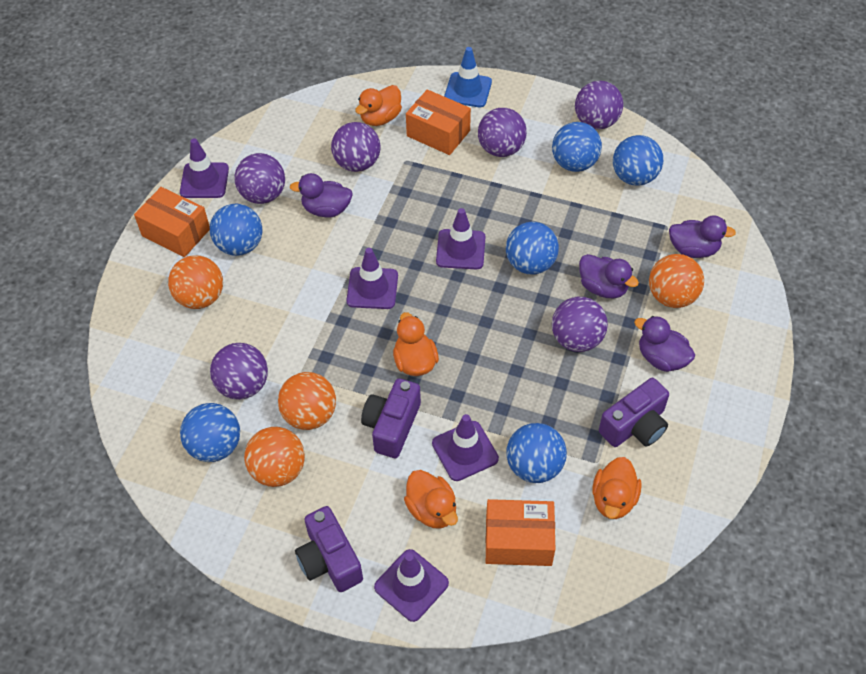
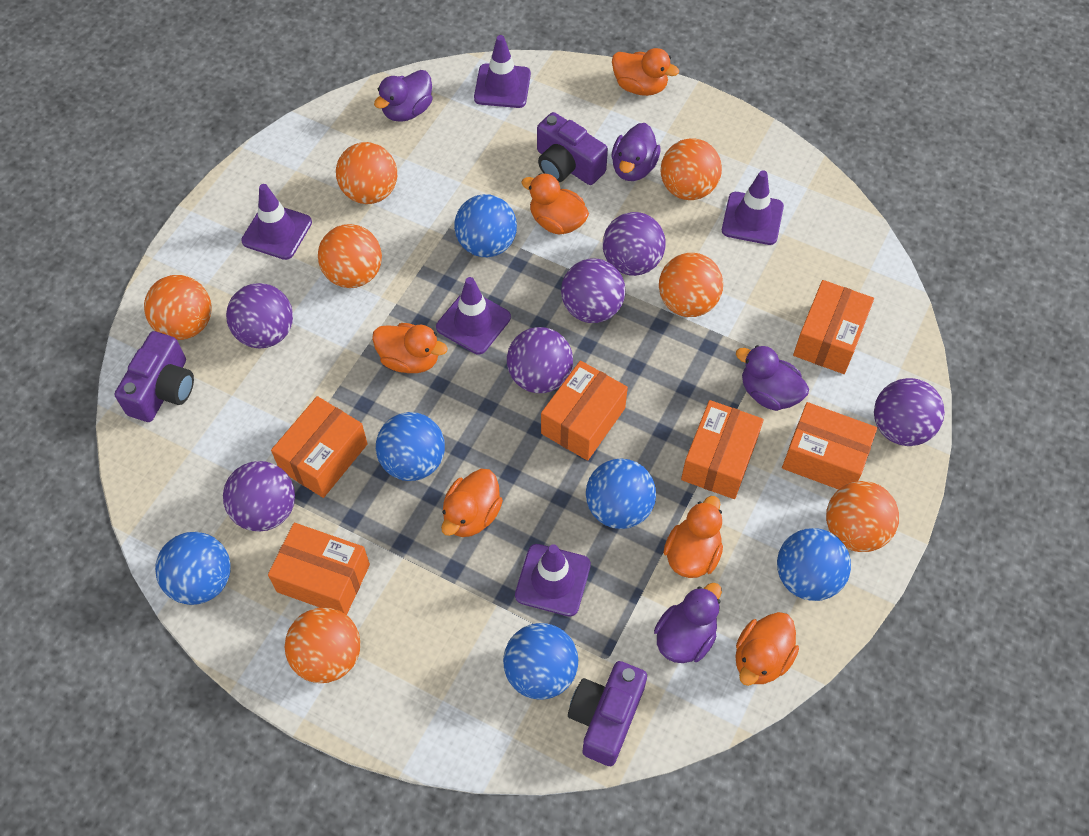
blue traffic cone: [444,47,492,107] = 1 -> none = 0
orange ball: [168,255,223,309] [244,427,305,487] [278,372,336,430] [649,254,704,308] = 4 -> [144,275,212,340] [285,608,361,683] [318,224,382,288] [336,142,397,204] [659,253,723,317] [661,138,722,200] [826,481,899,552] = 7
orange box: [134,187,210,257] [406,89,471,155] [486,499,555,566] = 3 -> [268,523,370,615] [271,396,368,498] [541,361,628,461] [681,400,764,499] [782,402,877,490] [793,280,874,374] = 6
orange duck: [355,85,402,126] [393,312,439,376] [404,470,458,528] [592,457,642,519] = 4 -> [372,323,447,373] [441,469,503,537] [521,173,589,235] [612,48,679,96] [663,496,723,578] [735,612,799,686] = 6

